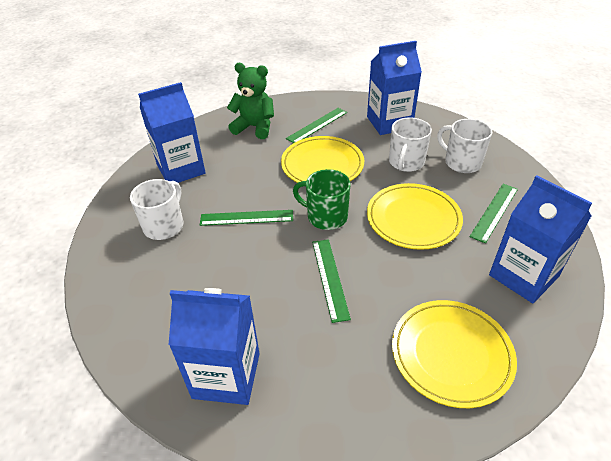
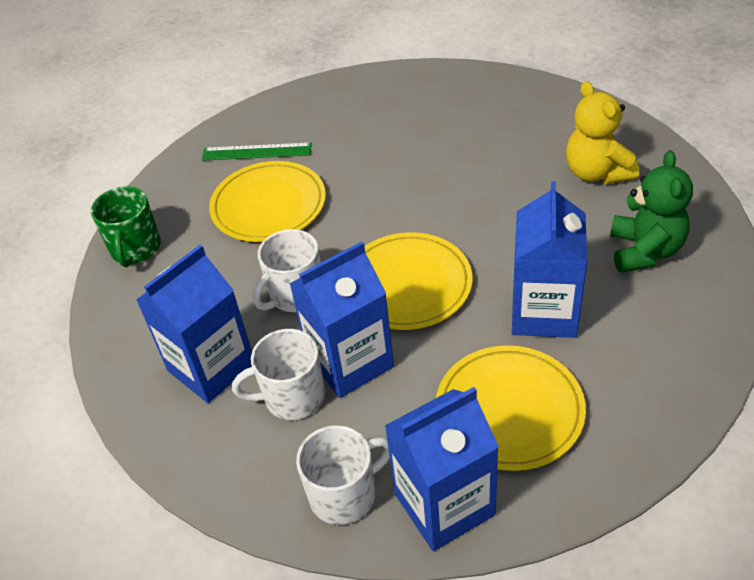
green ruler: [200,210,293,226] [286,108,347,143] [312,239,351,323] [469,184,518,243] = 4 -> [202,143,312,161] = 1
yellow teddy bear: none = 0 -> [566,81,639,184] = 1

